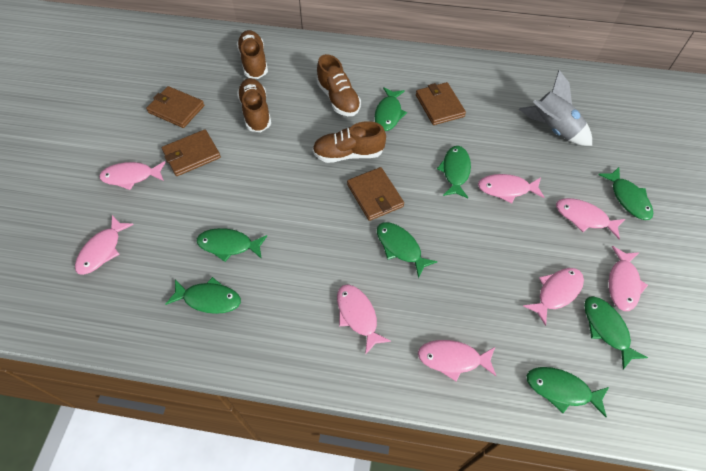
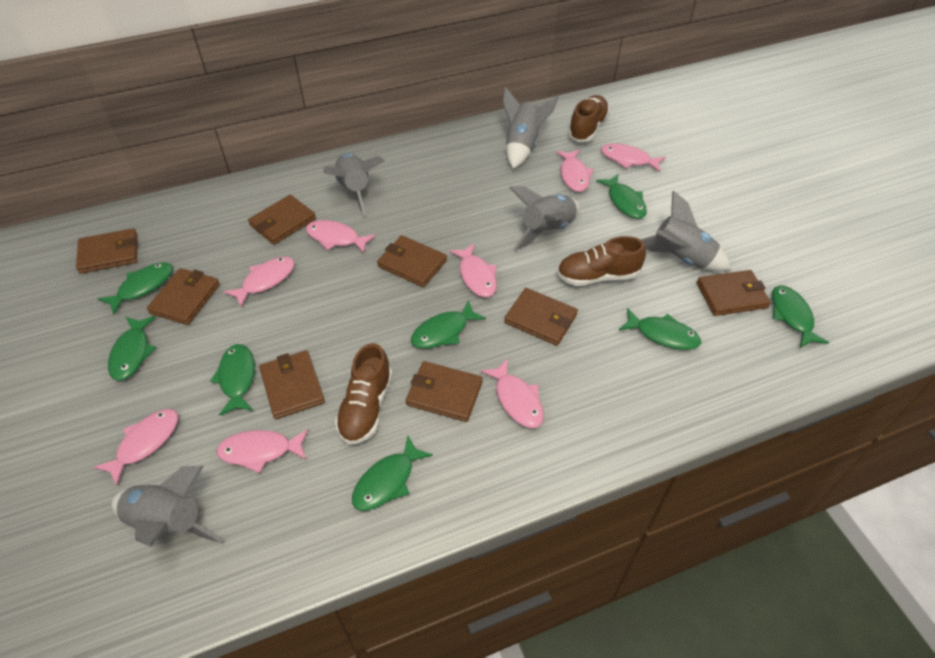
brown shoe: [237,30,268,79] [237,78,271,132] [312,121,386,163] [316,54,361,116] = 4 -> [335,343,392,445] [557,236,646,286] [568,95,610,142] = 3
brown wallet: [146,86,205,128] [162,129,221,176] [347,167,404,221] [416,82,466,125] = 4 -> [76,228,137,274] [147,268,220,325] [248,195,316,245] [259,350,325,419] [377,235,447,287] [406,361,483,422] [504,288,578,346] [697,270,771,316] = 8
grey rocket: [519,70,592,146] = 1 -> [112,466,223,547] [324,153,385,216] [502,87,559,169] [509,186,580,250] [641,190,731,271] = 5

